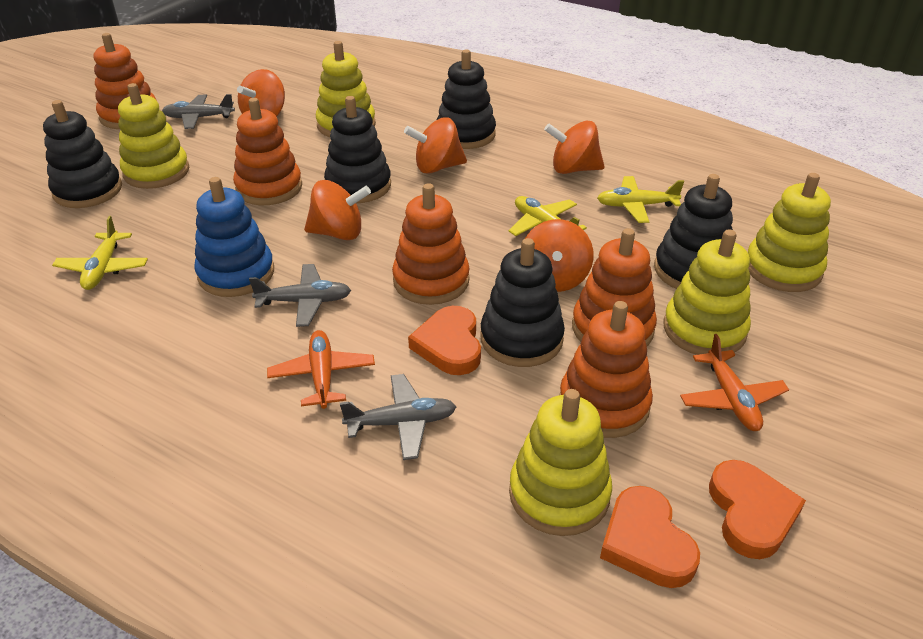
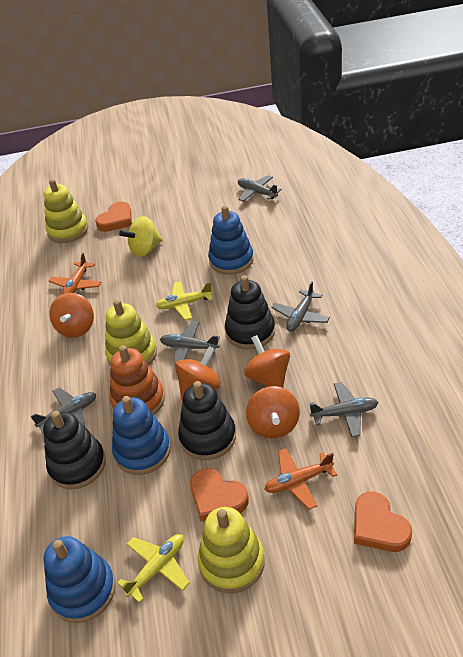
black stacking toy: [43,100,122,208] [324,96,391,203] [437,50,496,149] [480,238,565,367] [654,174,733,289] = 5 -> [43,411,106,489] [178,381,236,460] [225,275,275,349] = 3
blue stacking toy: [194,177,274,297] = 1 -> [43,536,116,623] [112,396,171,475] [208,206,254,275] = 3
grey plane: [162,94,235,129] [249,264,351,327] [340,374,456,460] = 3 -> [31,387,96,433] [160,321,220,366] [238,175,282,202] [271,281,330,332] [310,382,378,437] = 5
orange spinning top: [237,69,285,117] [304,180,371,240] [404,117,467,174] [525,219,594,292] [544,121,605,174] = 5 -> [50,293,94,338] [175,346,221,403] [244,335,290,388] [246,386,300,438] = 4
orange stacking toy: [94,33,156,129] [233,98,302,205] [392,183,470,305] [560,301,653,438] [572,228,657,346] = 5 -> [110,345,165,415] = 1
yellow plane: [52,216,148,290] [508,196,587,236] [597,176,684,223] = 3 -> [117,534,190,603] [156,281,213,320] = 2
yellow spinning top: none = 0 -> [119,216,162,257] = 1
yellow stacking toy: [118,83,189,189] [316,41,376,137] [509,389,612,536] [663,229,751,355] [748,173,831,292] = 5 -> [44,179,88,243] [105,299,157,366] [198,507,265,593] = 3

